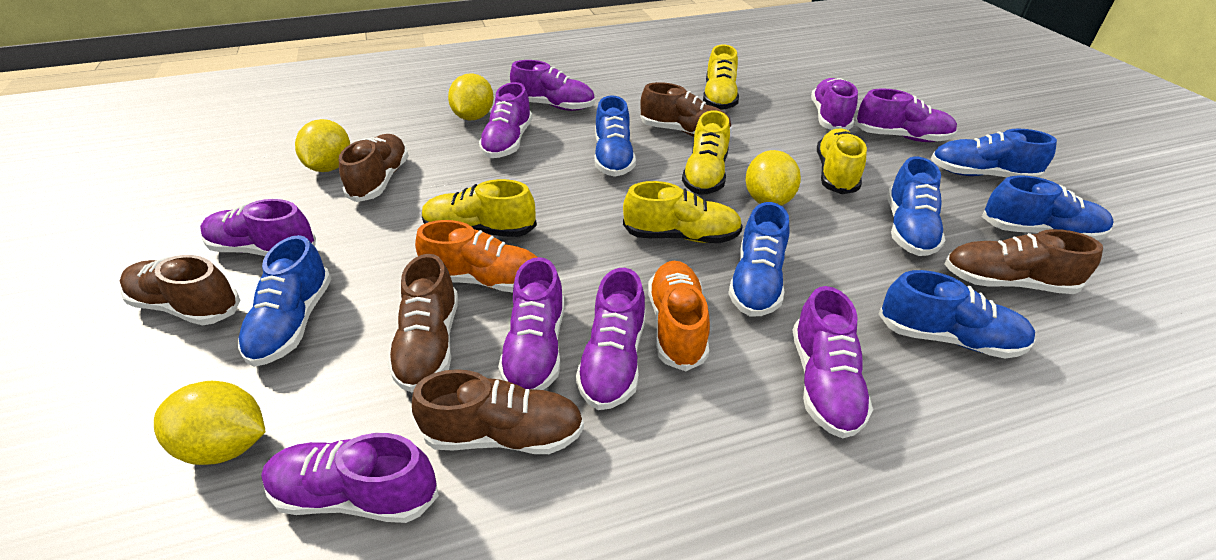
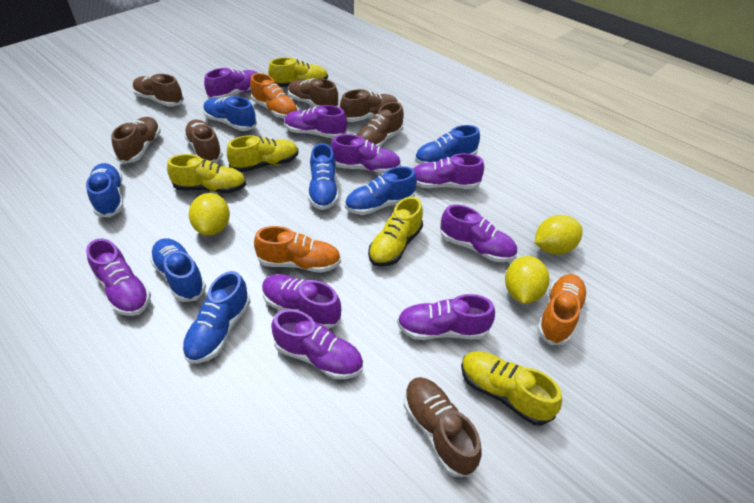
brown shoe: [120,255,240,325] [339,134,409,202] [387,254,458,392] [412,369,584,454] [640,82,732,137] [944,229,1103,294] = 6 -> [111,117,161,164] [133,74,184,107] [184,119,223,163] [288,78,339,107] [340,89,397,122] [357,102,404,147] [404,377,482,477] = 7
orange shoe: [415,220,537,292] [648,261,710,371] = 2 -> [250,73,298,118] [254,226,341,273] [537,274,588,345] = 3
yellow lemon: [154,381,265,465] [295,119,350,172] [448,73,494,120] [745,150,801,205] = 4 -> [189,193,230,236] [505,256,549,304] [535,215,583,255] = 3

